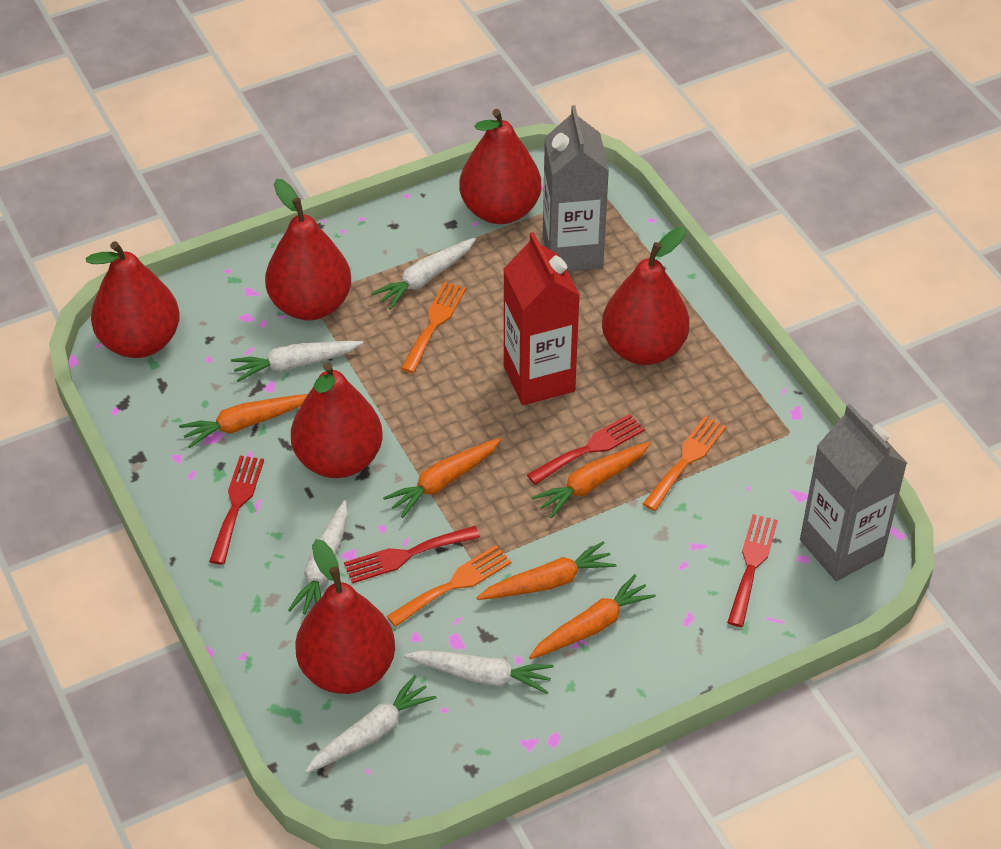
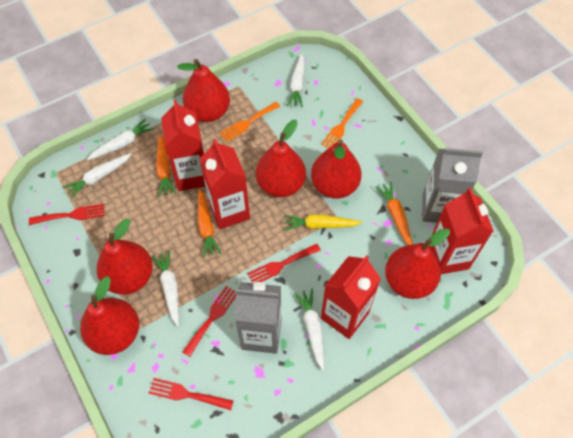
orange carrot: [179,394,308,448] [383,438,502,518] [477,541,617,600] [529,574,656,659] [532,442,651,518] = 5 -> [156,134,176,197] [198,189,222,258] [375,182,413,245] = 3
orange fork: [387,545,512,627] [401,282,466,373] [643,416,726,511] = 3 -> [219,102,280,142] [321,98,363,148] = 2
red carton: [503,232,580,405] = 1 -> [161,99,205,191] [200,139,250,229] [321,255,381,339] [429,188,494,274] = 4
yellow carrot: none = 0 -> [284,215,362,231] = 1

